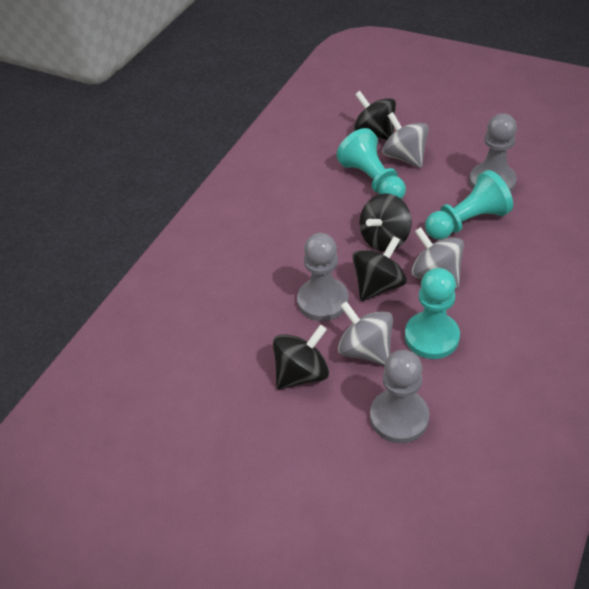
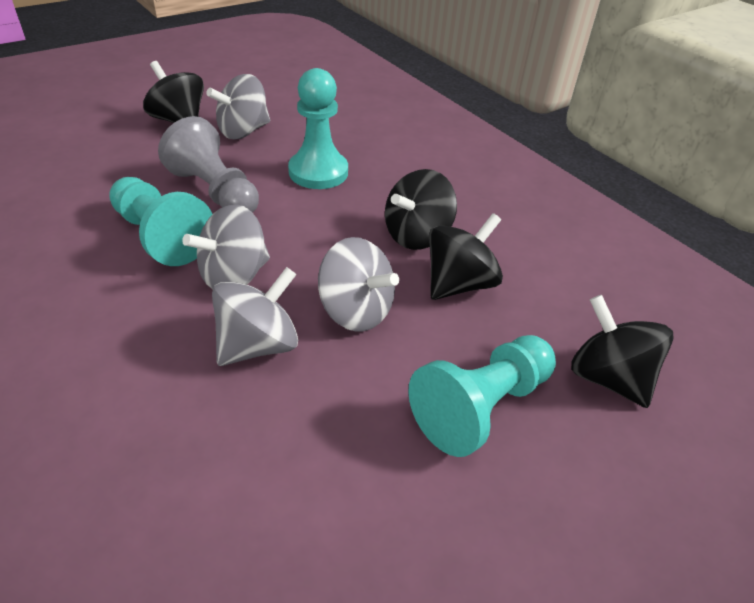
grey pawn: [297,233,349,321] [370,350,429,443] [469,113,517,192] = 3 -> [158,116,259,213] = 1
grey spinning top: [338,301,393,365] [382,112,429,168] [411,227,464,288] = 3 -> [182,204,270,289] [206,74,270,139] [212,267,298,366] [318,237,399,332] = 4

